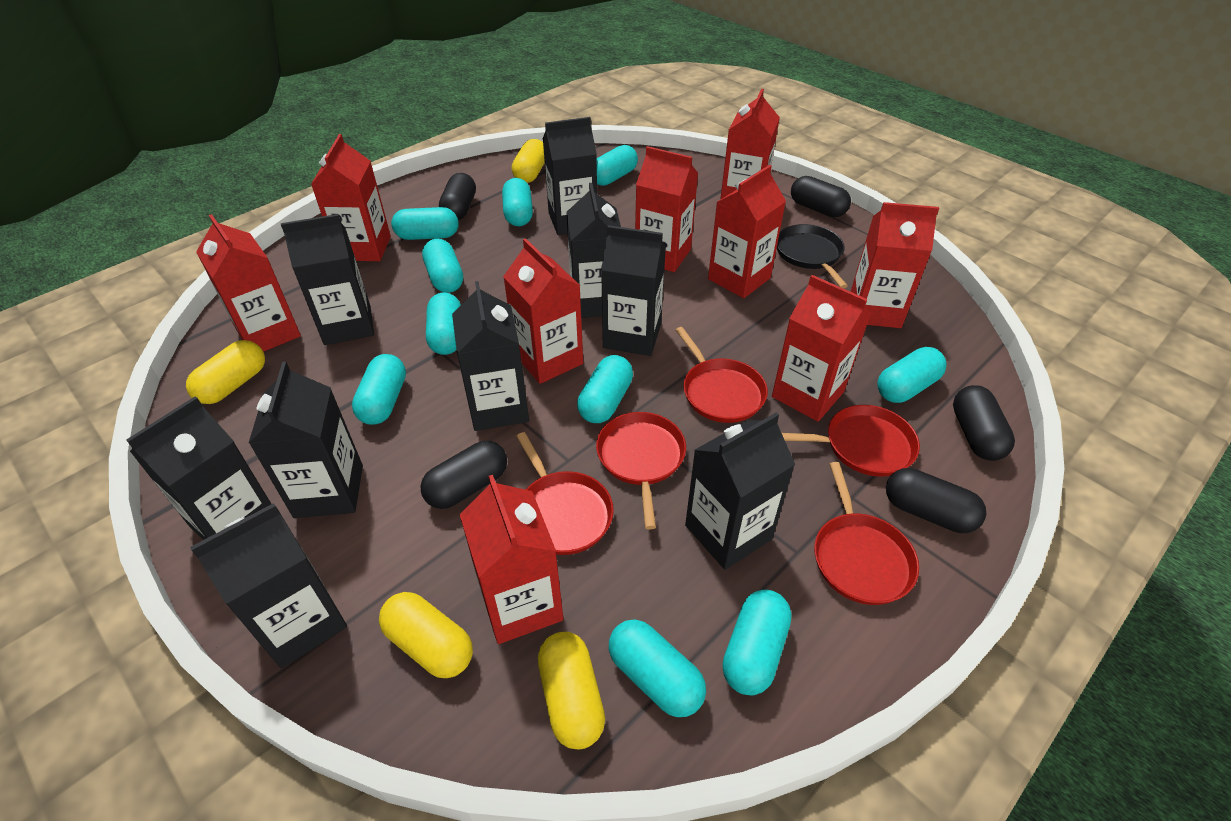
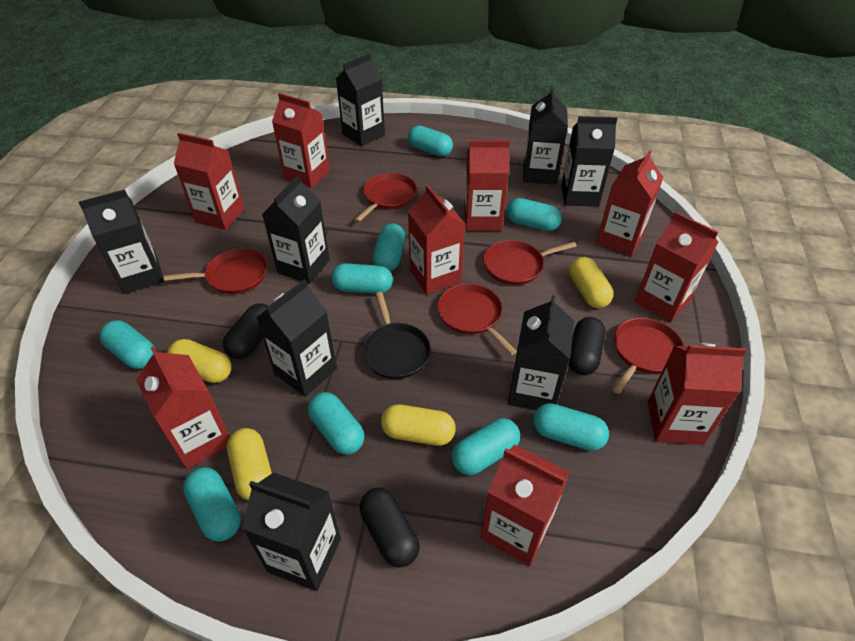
black capsule: [420,441,507,509] [439,173,476,220] [791,176,851,217] [886,468,986,533] [953,385,1015,461] = 5 -> [223,303,268,359] [360,487,420,568] [569,317,606,375] = 3
black carton: [126,396,271,540] [190,503,347,668] [249,362,363,518] [281,214,374,345] [452,281,529,431] [543,117,597,235] [566,183,621,318] [601,225,666,356] [685,412,795,570] = 9 -> [79,190,164,294] [242,473,341,591] [256,279,337,397] [262,175,330,284] [336,53,385,147] [508,295,574,410] [523,87,568,185] [561,116,618,207] = 8
turquoise capsule: [352,354,406,425] [391,207,458,240] [422,239,463,293] [426,293,461,355] [502,178,533,226] [577,355,633,423] [597,145,638,186] [609,619,706,717] [722,589,791,695] [877,347,947,403] = 10 -> [100,320,155,369] [183,467,241,542] [308,392,365,455] [331,263,393,294] [373,223,406,271] [408,126,453,157] [451,418,520,475] [506,198,562,231] [533,403,609,451] = 9

